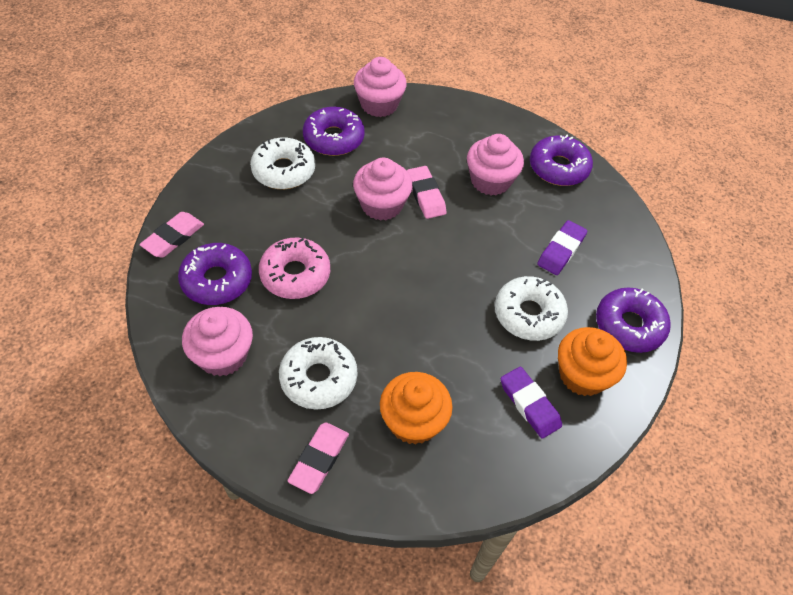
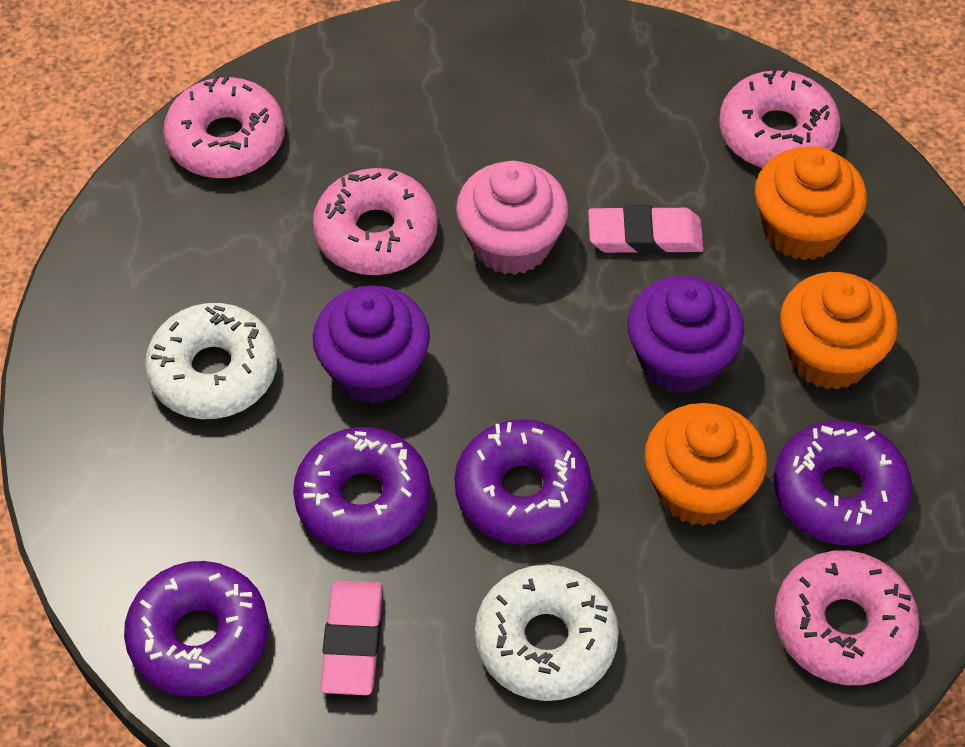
orange cupcake: [380,372,453,445] [558,327,627,396] = 2 -> [645,403,767,526] [755,146,867,260] [780,272,898,390] = 3
pink cupcake: [182,307,253,376] [353,158,412,221] [354,57,407,117] [467,134,524,196] = 4 -> [456,161,568,275] = 1
pink donut: [259,238,330,299] = 1 -> [163,75,285,178] [313,168,438,275] [719,68,841,168] [774,550,920,685] = 4
pink eraser: [139,212,204,258] [288,422,349,494] [407,166,446,219] = 3 -> [320,580,383,695] [588,205,704,254] = 2
purple cupcake: none = 0 -> [312,285,430,404] [627,276,745,394] = 2
purple eraser: [501,366,562,439] [537,220,587,275] = 2 -> none = 0
white donut: [250,138,315,189] [279,337,357,409] [495,276,568,341] = 3 -> [145,303,277,419] [475,565,619,701] = 2

